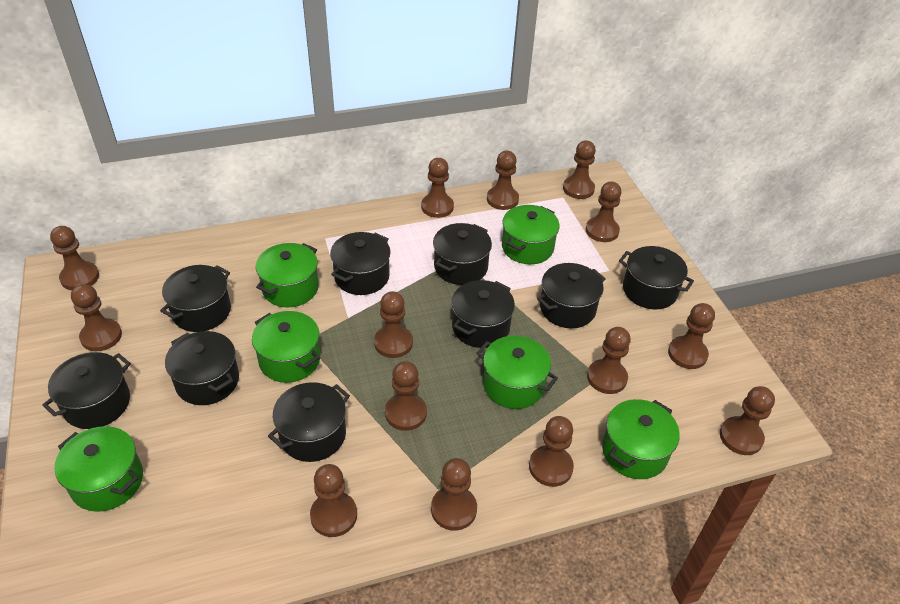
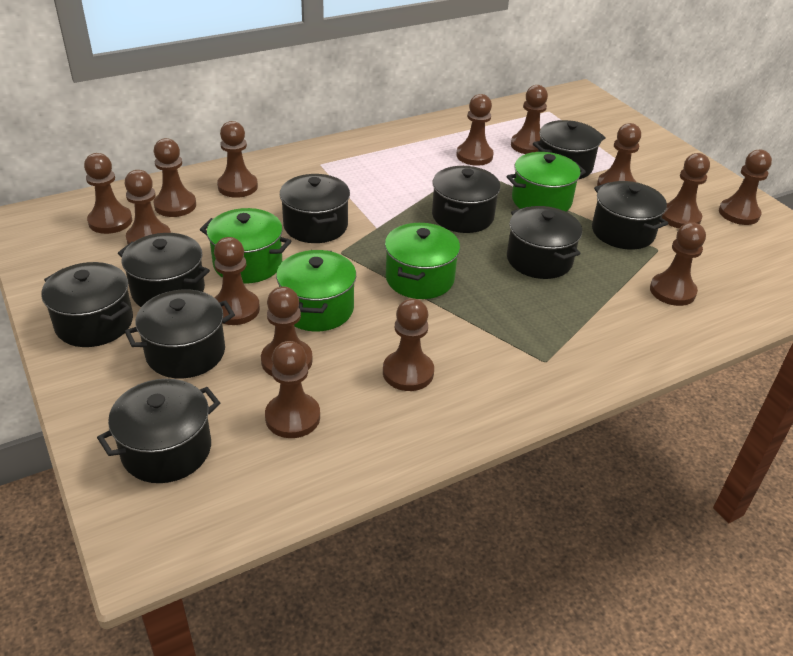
green pot: [55,426,143,512] [252,311,320,383] [256,243,319,307] [476,335,558,409] [502,205,560,264] [602,399,680,479] = 6 -> [200,208,291,284] [276,250,356,331] [385,223,460,299] [506,152,586,212] = 4

